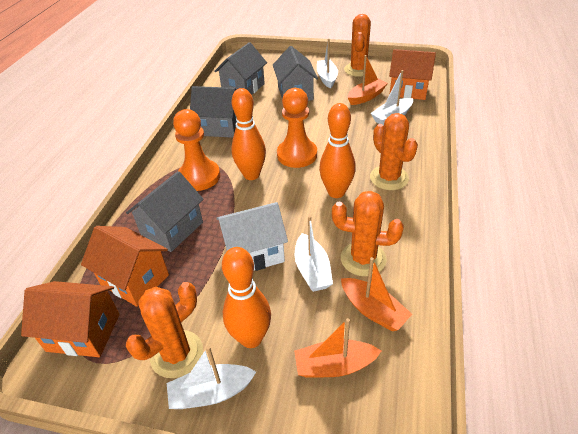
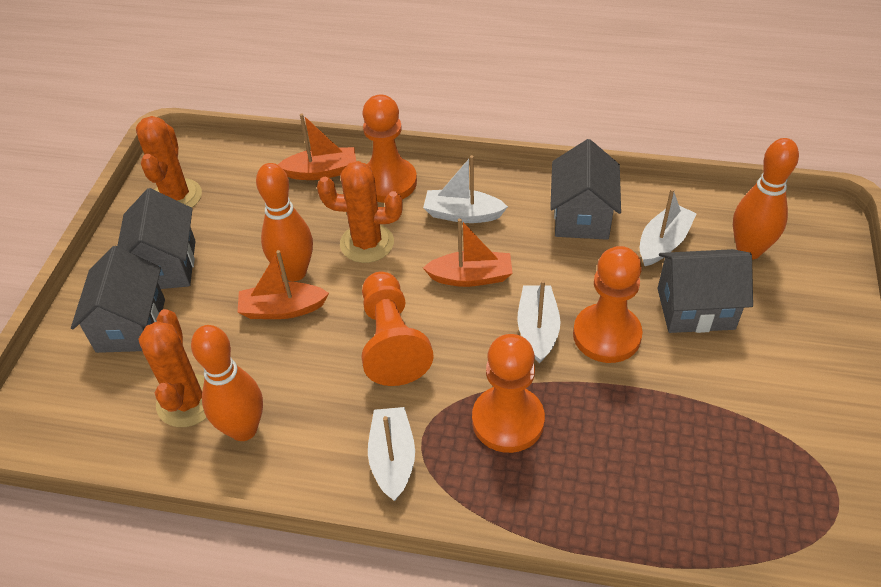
orange cactus: [126,282,203,378] [332,191,404,276] [344,14,373,77] [370,113,418,190] = 4 -> [136,116,202,208] [138,309,207,427] [317,161,403,263] = 3
orange house: [21,281,120,357] [81,226,169,307] [389,49,436,100] = 3 -> none = 0
orange pawn: [173,109,220,191] [277,88,317,168] = 2 -> [361,272,434,386] [362,95,417,203] [472,334,545,453] [573,246,643,363] = 4
white house: [216,202,288,271] = 1 -> none = 0

